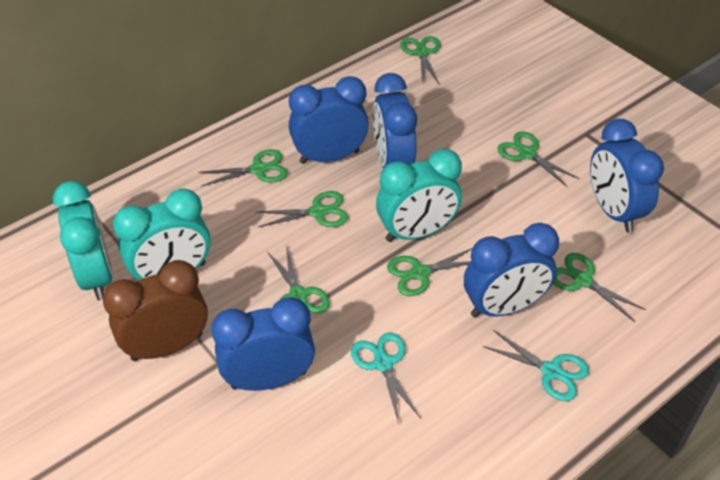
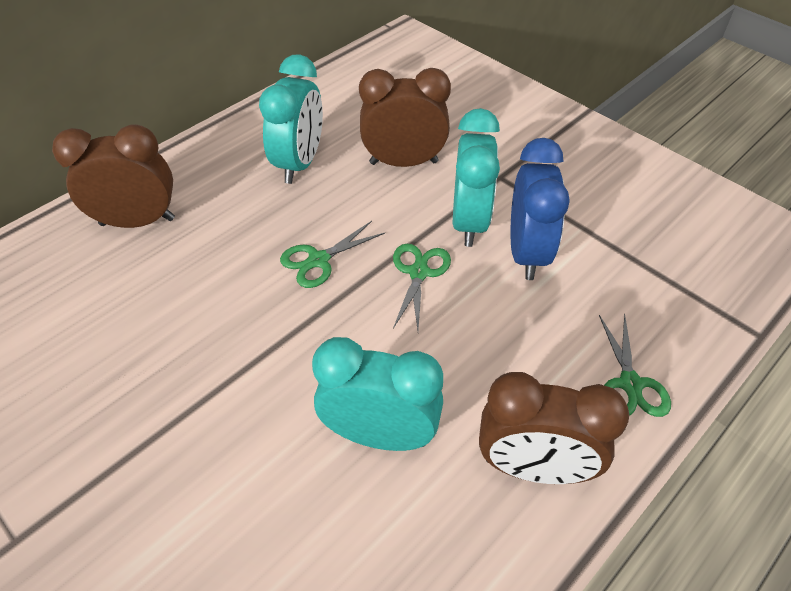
blue clock: [211,297,315,391] [289,76,369,164] [373,73,417,168] [464,223,559,318] [590,119,664,232] = 5 -> [511,138,570,280] = 1
brown clock: [103,260,208,361] = 1 -> [52,124,175,228] [359,68,451,167] [479,372,629,484] = 3
green scissors: [198,149,288,186] [257,191,348,227] [267,245,330,313] [387,248,473,296] [400,36,441,85] [497,131,579,187] [553,253,646,322] = 7 -> [280,221,385,288] [393,244,451,330] [599,314,671,417] = 3
turquoise scissors: [351,333,421,424] [483,330,589,401] = 2 -> none = 0

